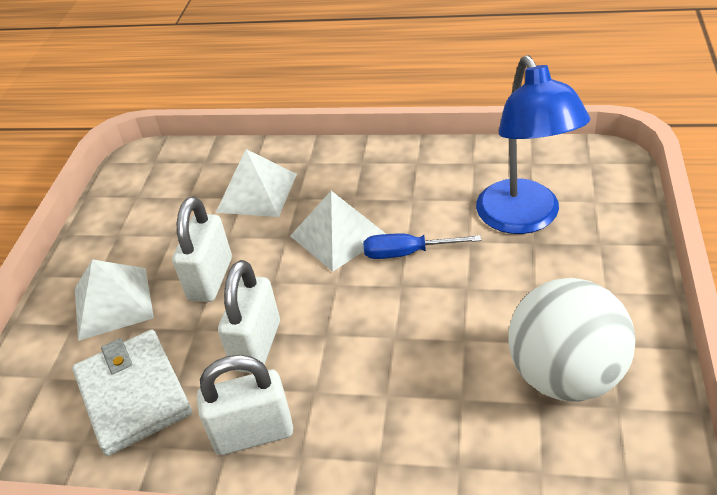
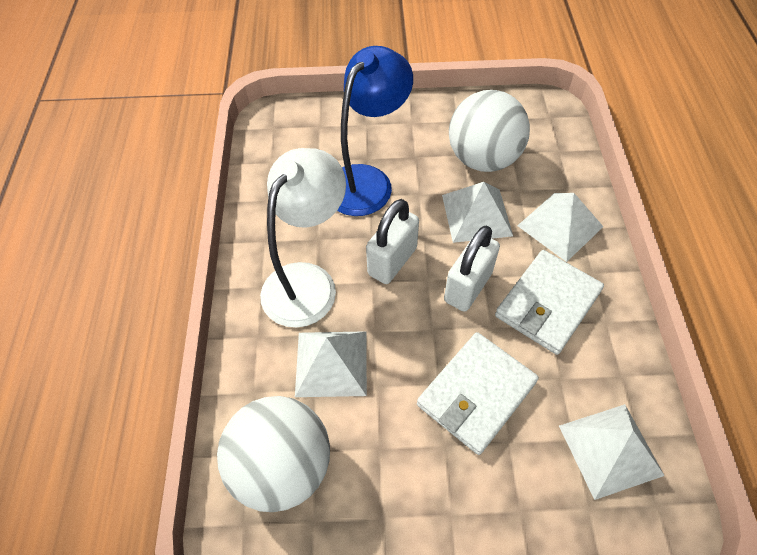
blue screwdriver: [363,234,481,259] = 1 -> none = 0
white ball: [508,278,636,402] = 1 -> [217,396,330,512] [449,90,530,172] = 2
white lamp: none = 0 -> [260,148,346,328] = 1
white padlock: [172,197,232,302] [197,355,293,455] [218,260,280,373] = 3 -> [366,199,419,284] [444,226,500,312] = 2
white pyramid: [75,259,154,341] [216,149,297,217] [290,191,386,272] = 3 -> [295,331,367,397] [442,182,513,243] [517,193,604,262] [559,404,665,500] = 4
white wallet: [72,330,192,456] = 1 -> [417,332,539,455] [495,250,604,355] = 2

